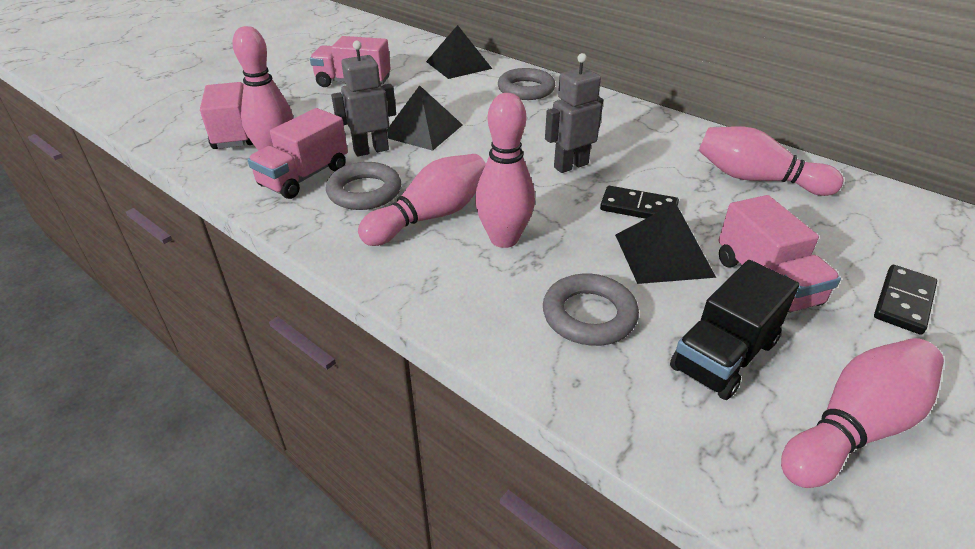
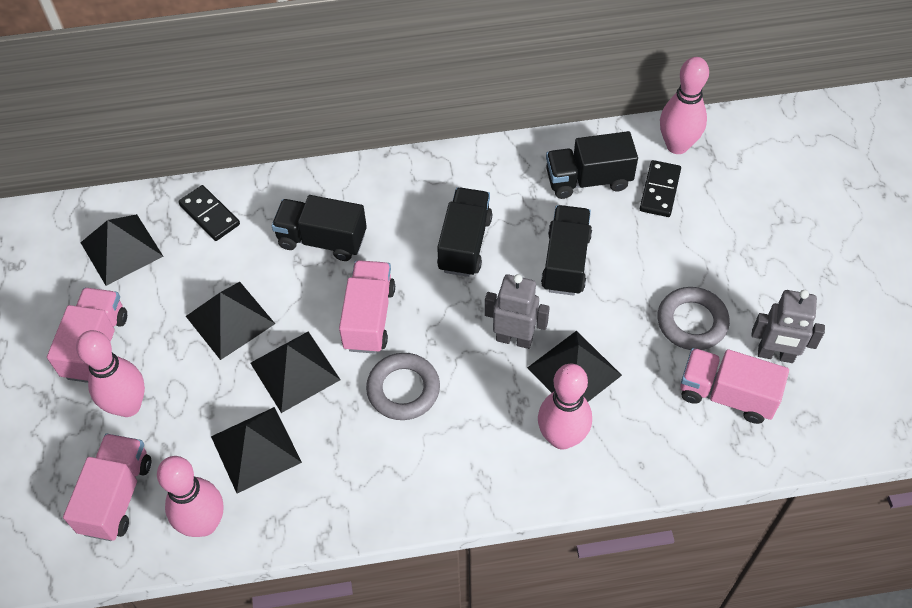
black pyramid: [387,85,463,151] [426,25,492,79] [615,203,716,284] = 3 -> [80,214,163,286] [186,282,275,360] [211,407,302,493] [250,331,340,413] [527,331,622,402] = 5
black truck: [670,260,799,400] = 1 -> [272,195,367,261] [437,188,492,277] [541,205,592,296] [546,131,638,199] = 4
grey ring: [326,162,401,210] [498,68,555,100] [543,274,639,346] = 3 -> [366,353,440,420] [658,287,730,350] = 2
pink bowling pin: [232,26,294,151] [358,154,486,246] [475,93,535,248] [699,127,844,196] [781,338,944,488] = 5 -> [76,330,145,417] [157,456,224,537] [538,364,592,450] [660,57,709,154] = 4

